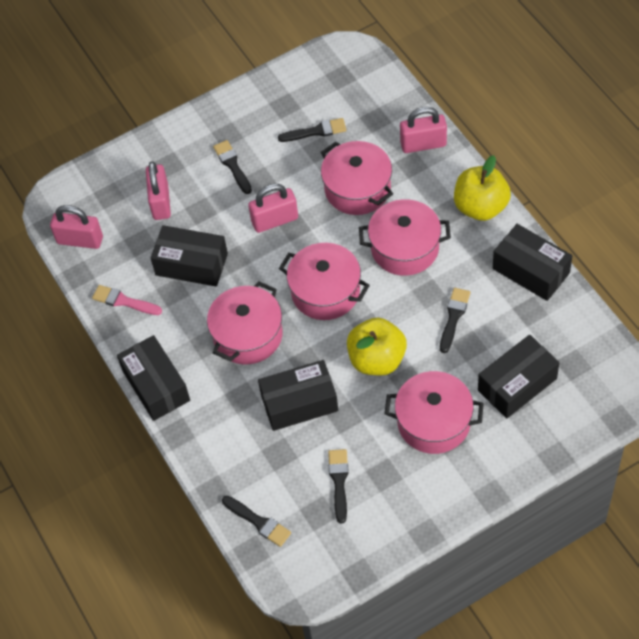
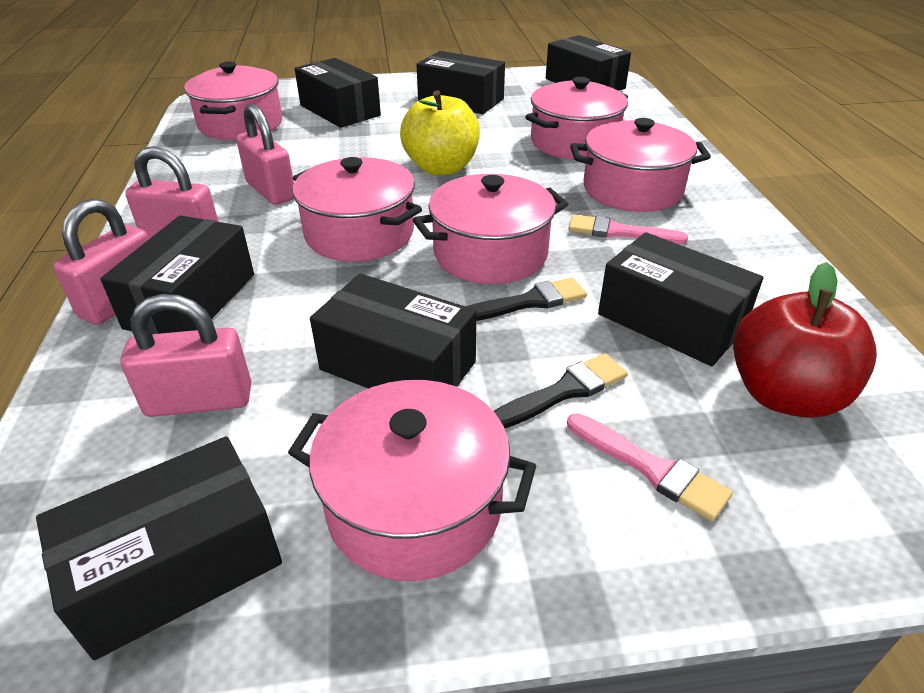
black box: [117,335,190,421] [151,225,228,287] [258,360,338,431] [478,335,559,418] [493,224,572,301] = 5 -> [36,436,282,660] [100,215,254,334] [295,58,381,128] [310,273,476,389] [416,51,505,114] [546,35,631,91] [598,232,763,366] = 7
black brush: [213,140,252,194] [222,496,291,547] [278,118,346,142] [328,449,349,524] [440,288,470,353] = 5 -> [466,277,587,321] [494,353,628,428] = 2
pink brush: [92,285,162,315] = 1 -> [567,413,733,521] [568,214,688,244] = 2
pink pot: [207,281,283,365] [279,243,370,320] [321,141,393,215] [359,199,451,276] [384,371,484,454] = 5 -> [184,62,282,140] [288,380,536,581] [293,157,422,261] [413,174,568,284] [525,77,628,159] [570,118,711,212] = 6
red apple: none = 0 -> [733,262,877,418] = 1
yellow apple: [347,317,407,376] [454,155,511,221] = 2 -> [400,90,480,176] = 1

